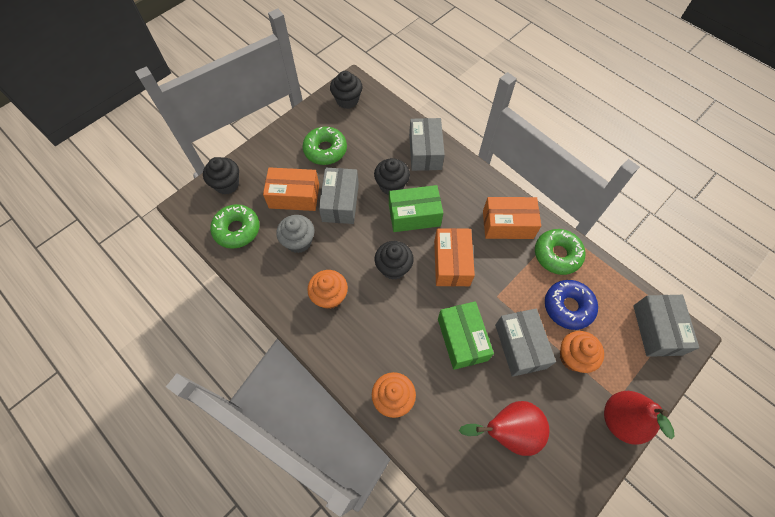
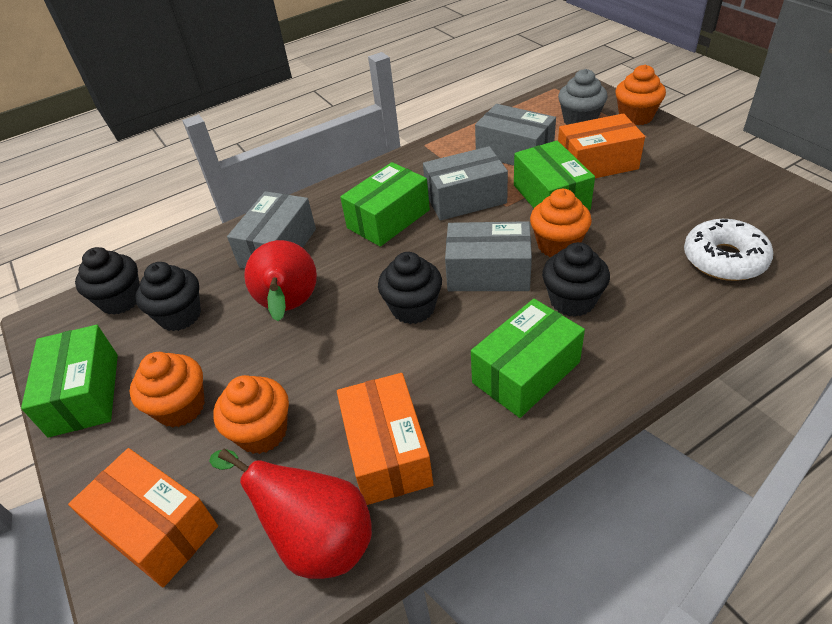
blue donut: [545,280,598,330] = 1 -> none = 0
green box: [389,185,443,232] [438,301,494,370] = 2 -> [21,325,118,438] [340,162,430,247] [471,299,585,418] [514,141,595,210] = 4
green donut: [210,204,259,249] [303,127,347,165] [535,229,585,275] = 3 -> none = 0
orange cupcake: [307,270,348,309] [372,372,416,418] [560,331,604,373] = 3 -> [130,352,205,428] [213,375,289,454] [530,189,592,257] [615,64,666,125] = 4
white donut: none = 0 -> [684,219,773,281] = 1

